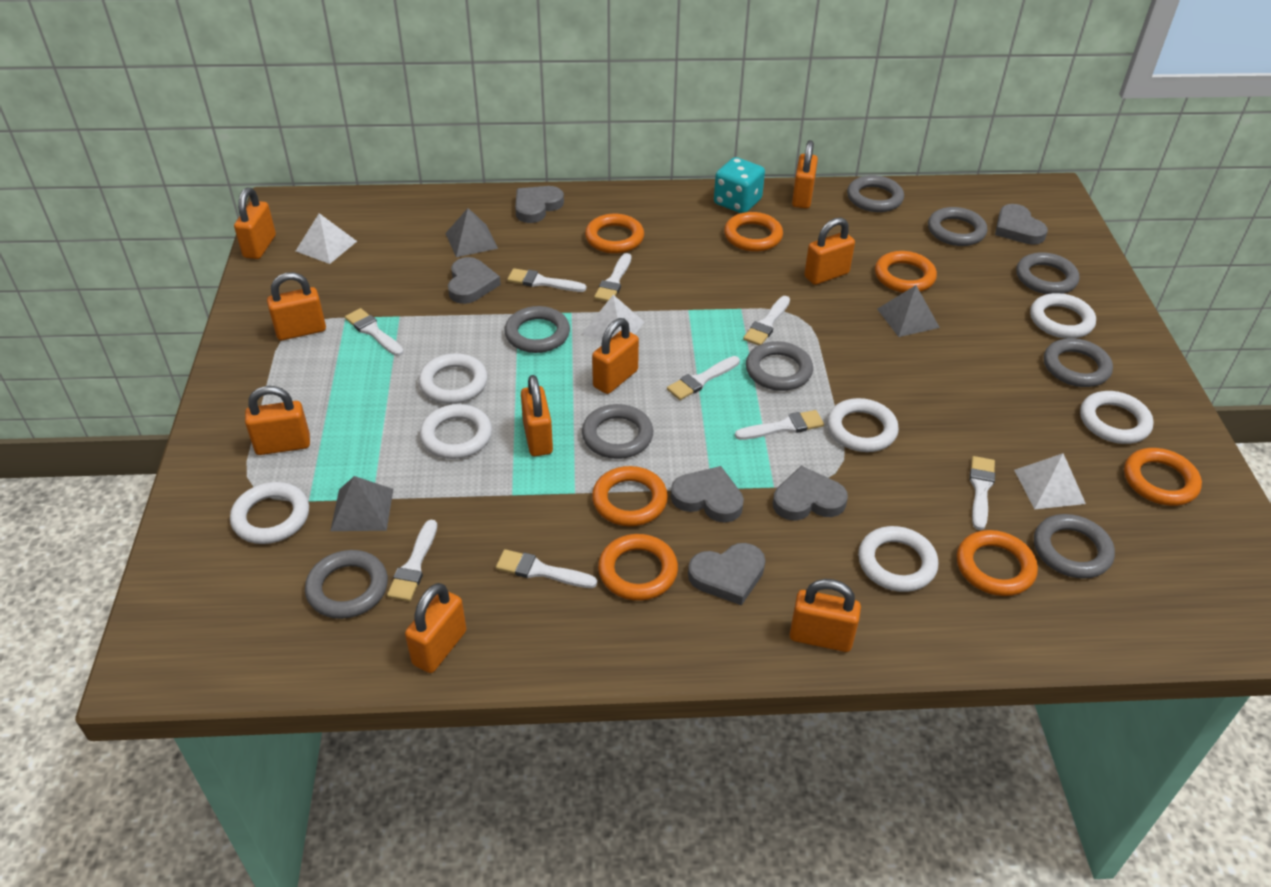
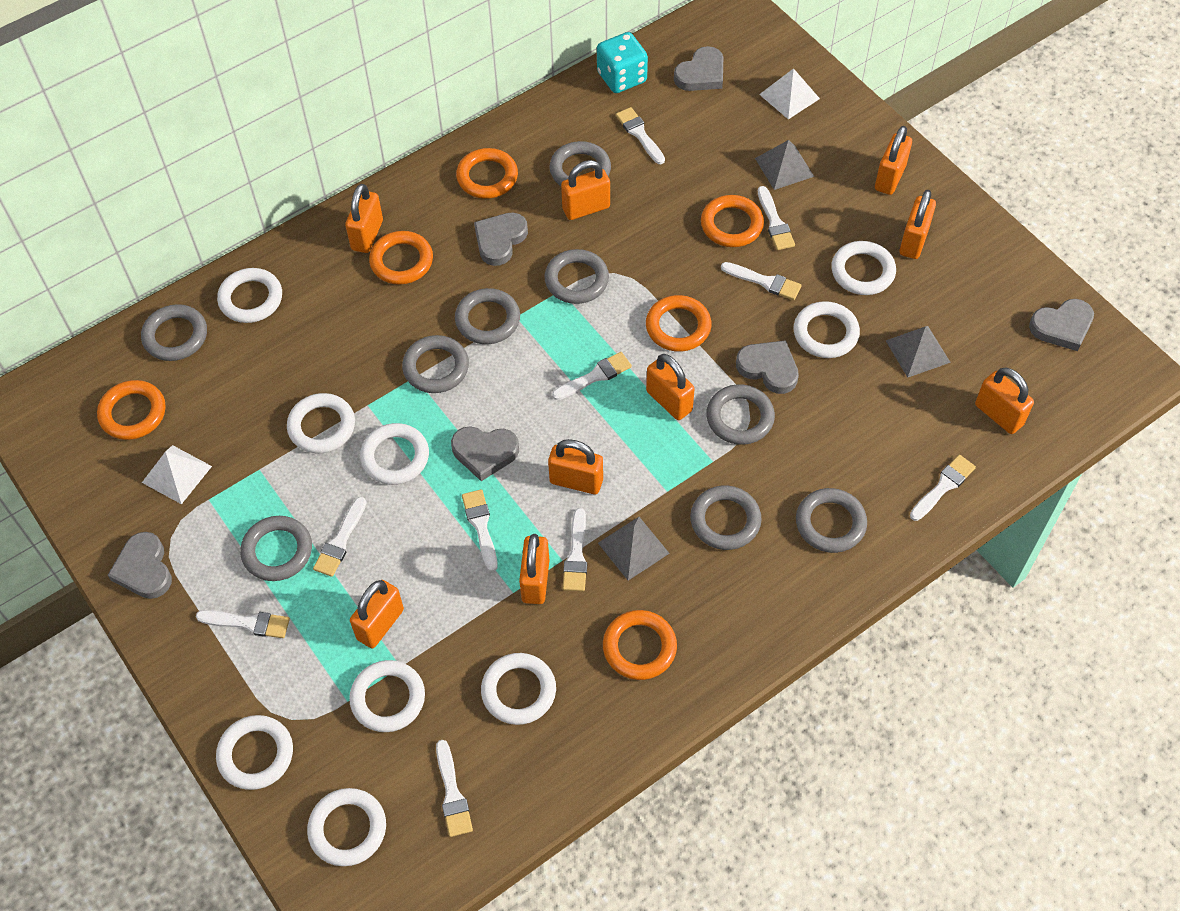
orange ring: [585,214,644,254] [592,466,668,526] [598,534,678,601] [724,212,783,252] [875,251,937,293] [957,530,1038,596] [1124,448,1202,506] = 7 -> [97,380,165,440] [369,231,433,285] [456,148,518,199] [603,610,677,680] [646,295,711,352] [701,195,764,247] = 6
white brush: [345,308,404,356] [387,520,437,601] [496,549,597,588] [507,268,586,292] [594,253,631,302] [667,356,740,400] [735,410,824,440] [743,296,790,346] [970,456,995,530] = 9 -> [196,610,290,638] [313,497,366,577] [436,740,473,837] [462,489,498,572] [552,352,632,400] [563,508,587,591] [616,107,665,164] [721,262,802,300] [758,186,795,250] [910,455,976,521] = 10
white pyramid: [296,213,357,264] [582,295,644,341] [1014,453,1086,509] = 3 -> [142,445,212,504] [759,68,820,119] = 2
white ring: [230,482,309,544] [419,353,488,404] [420,404,492,459] [827,398,899,452] [858,526,938,592] [1030,293,1096,338] [1080,391,1154,444] = 7 -> [216,715,293,790] [217,268,282,323] [287,393,355,453] [307,788,386,866] [349,660,425,732] [360,423,429,485] [481,653,556,725] [794,301,860,358] [831,241,896,295] = 9

